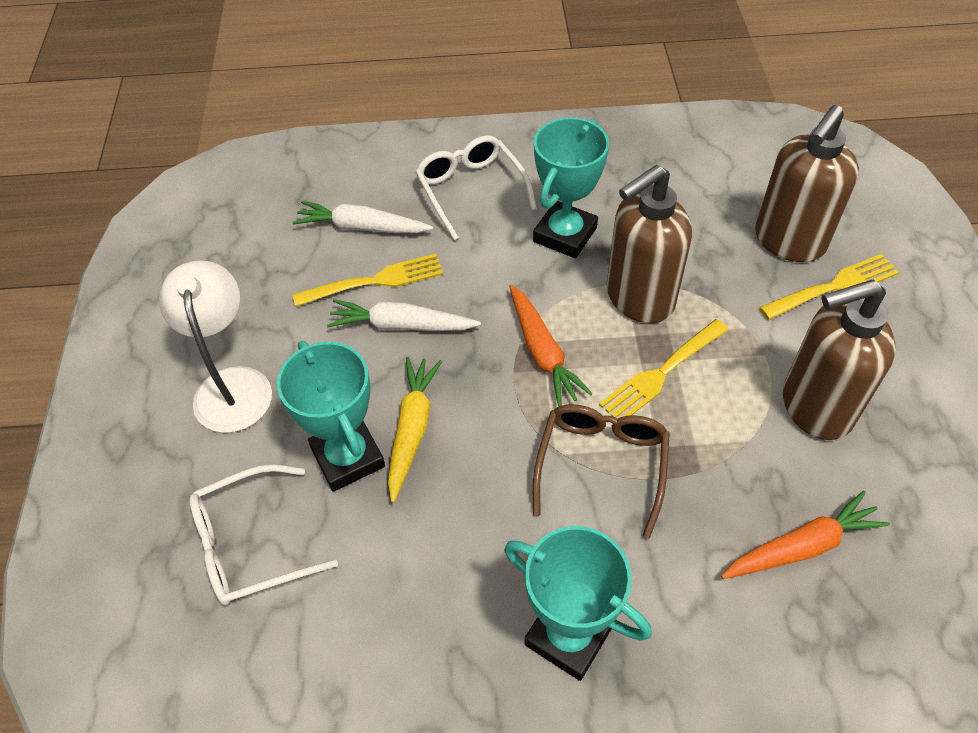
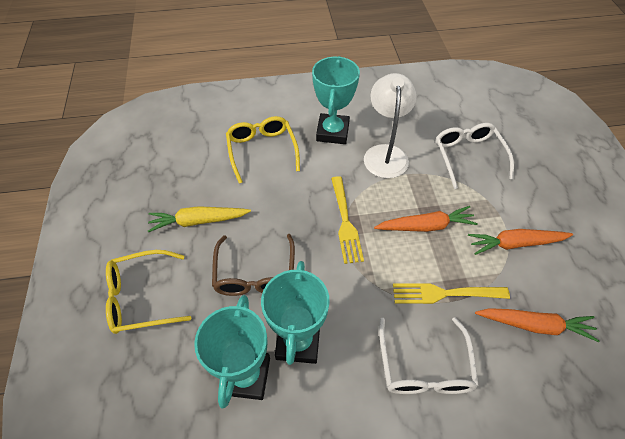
brown soap dispenser: [607,165,692,323] [755,105,859,262] [783,279,896,440] = 3 -> none = 0
orange carrot: [509,285,593,407] [721,491,890,579] = 2 -> [374,206,478,232] [468,229,573,255] [475,308,599,342] = 3
white carrot: [293,201,433,233] [327,299,481,331] = 2 -> none = 0
yellow fork: [292,253,443,307] [599,319,729,418] [759,254,899,320] = 3 -> [331,176,364,264] [393,283,510,304] = 2
yellow glasses: none = 0 -> [106,250,191,334] [226,116,300,184] = 2

